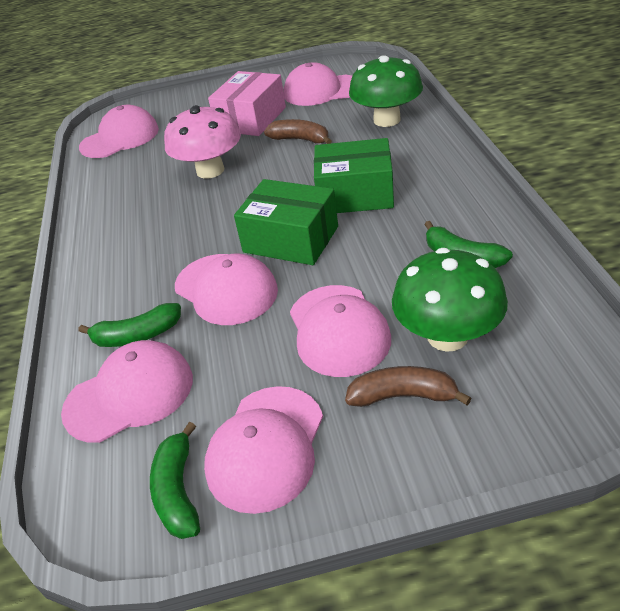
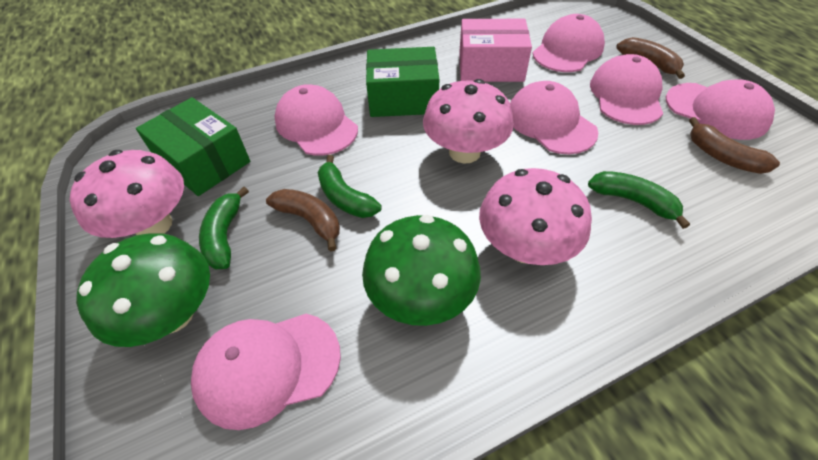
brown banana: [264,119,332,144] [345,366,471,407] = 2 -> [266,189,340,251] [616,37,685,79] [689,117,780,174] = 3
pink mushroom: [164,105,241,179] = 1 -> [69,150,184,238] [423,79,513,164] [479,168,592,265] = 3

